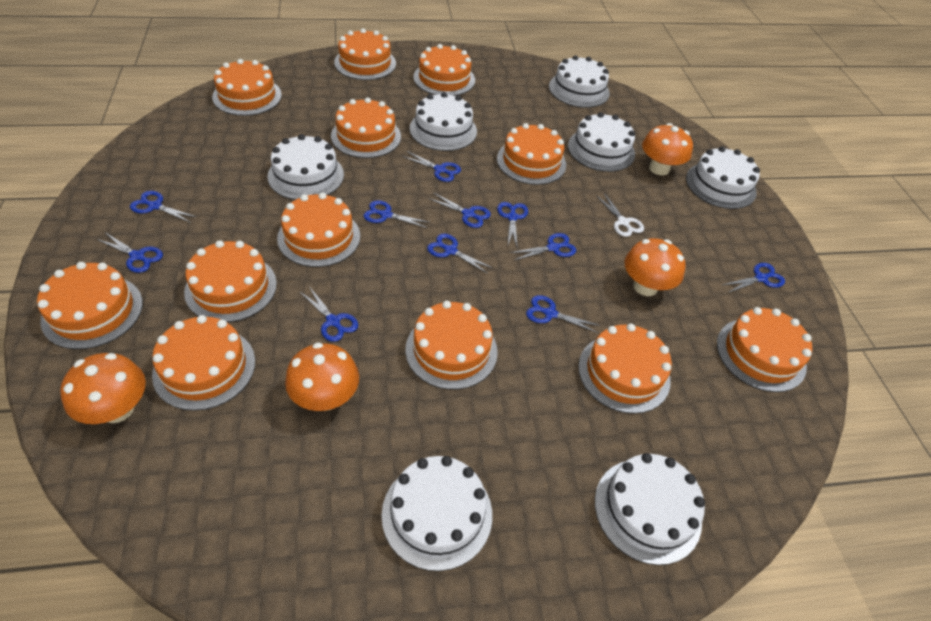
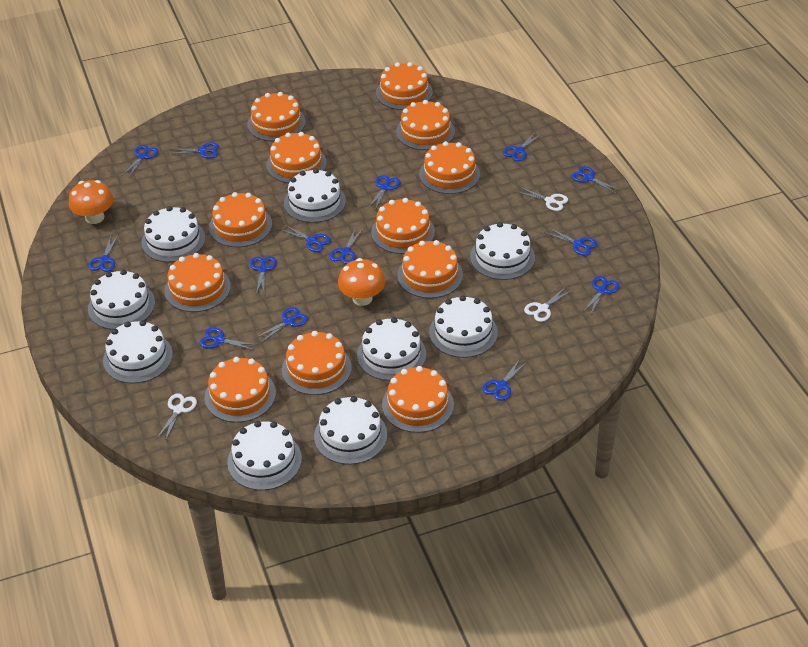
blue scissors: [97,233,163,273] [130,191,196,223] [300,286,358,342] [364,200,431,228] [402,151,461,182] [427,234,493,274] [428,193,491,228] [497,202,528,246] [510,233,576,261] [526,295,601,333] [723,263,785,293] = 11 -> [89,234,119,272] [123,145,158,177] [170,142,219,158] [200,327,257,350] [250,256,277,294] [256,307,308,343] [281,225,331,252] [329,228,363,264] [368,175,400,210] [482,359,528,401] [503,133,541,161] [544,228,597,256] [572,166,621,194] [583,276,619,314] = 14
orange mushroom: [60,353,146,424] [285,342,359,411] [624,238,686,296] [642,123,693,175] = 4 -> [69,180,113,224] [338,258,385,306] = 2
white cake: [267,134,344,200] [382,456,492,571] [410,92,477,151] [549,55,610,108] [568,112,635,172] [595,453,705,565] [686,146,760,209] = 7 -> [88,270,155,330] [103,320,173,384] [141,206,206,262] [227,421,302,490] [284,168,346,223] [314,396,387,465] [357,317,426,381] [429,295,498,358] [470,222,535,280] = 9
white scissors: [596,193,644,237] = 1 -> [157,393,197,441] [517,187,568,211] [524,288,572,322] = 3

